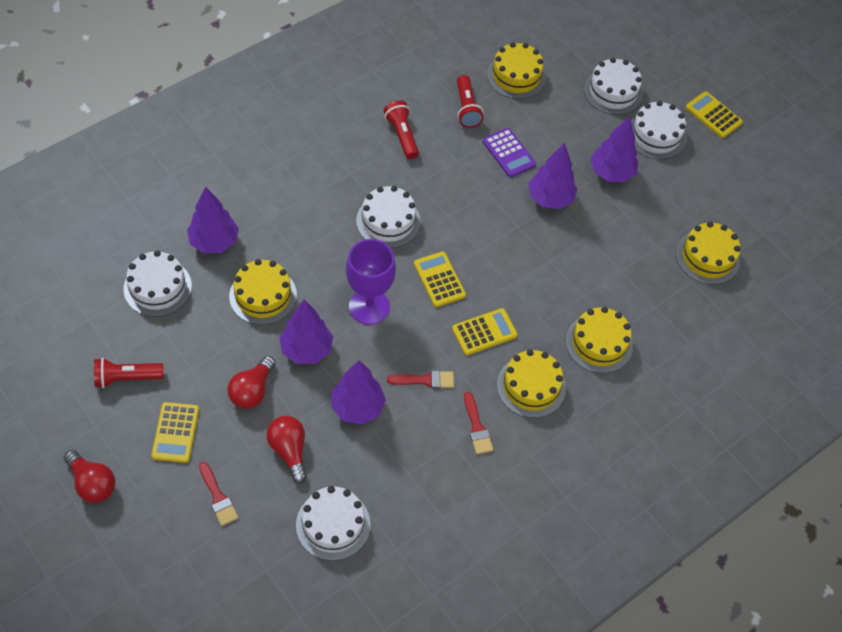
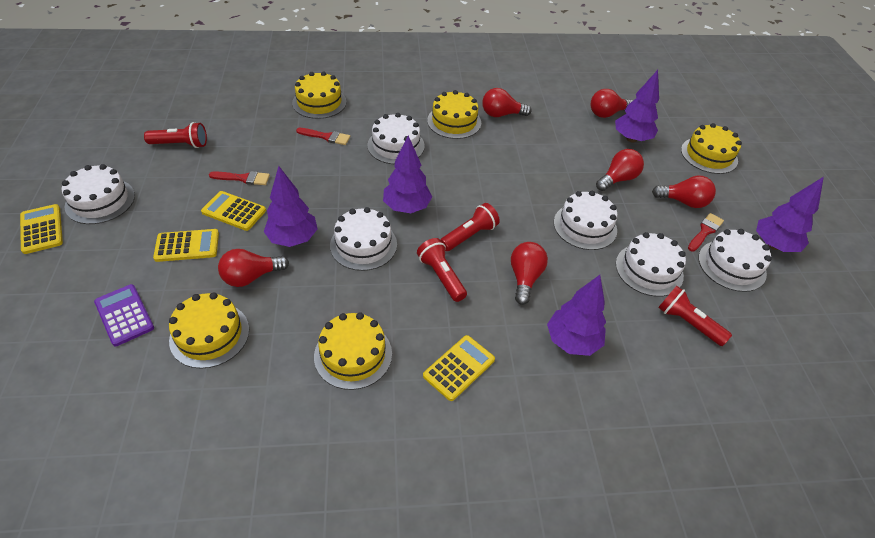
purple goblet: [346,239,396,325] = 1 -> none = 0
red flashlight: [94,358,164,388] [384,100,419,159] [457,75,484,128] = 3 -> [144,122,207,148] [417,238,467,302] [440,203,500,251] [658,286,732,346] = 4
red light bulb: [64,450,115,503] [227,356,276,409] [266,416,307,483] = 3 -> [218,249,289,287] [482,88,531,117] [511,242,548,305] [591,89,632,118] [596,149,644,191] [652,176,716,208] = 6
white cake: [123,250,192,317] [296,486,370,561] [356,186,421,248] [584,58,643,115] [631,101,687,160] = 5 -> [62,164,135,224] [330,207,397,271] [367,113,425,164] [554,191,618,250] [616,232,686,297] [698,229,772,292] = 6

